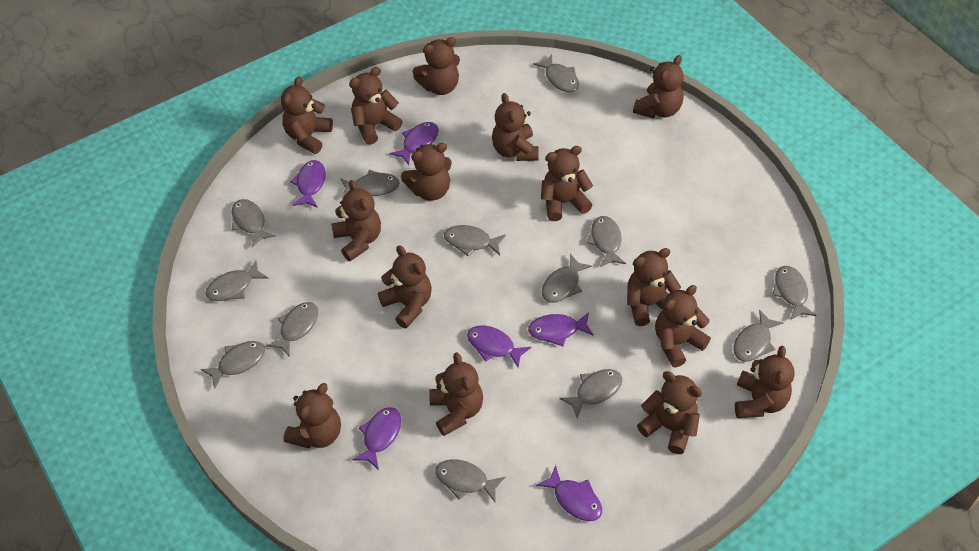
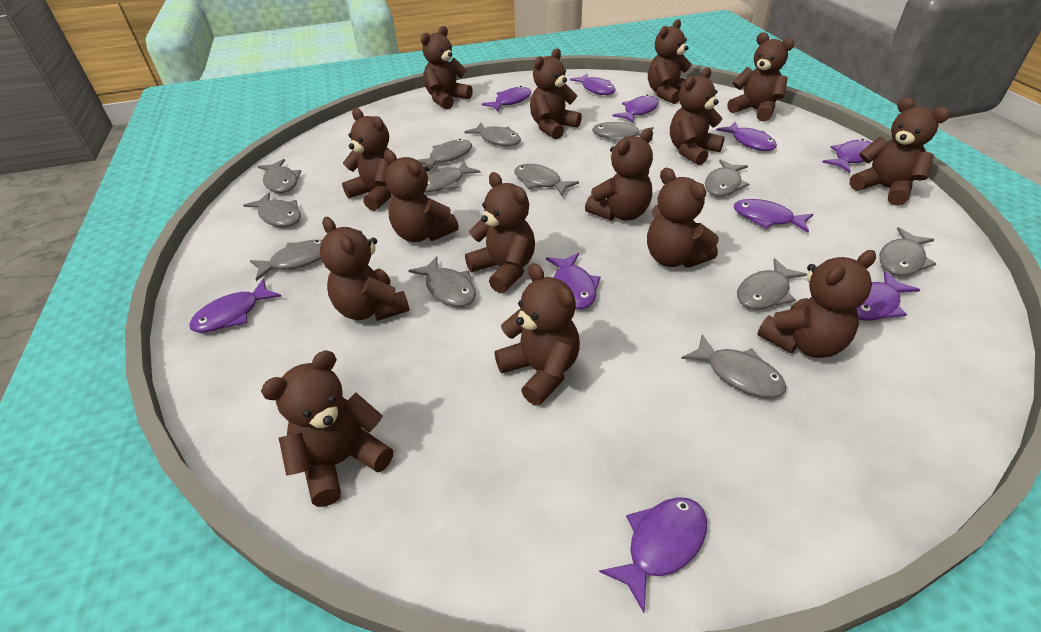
purple fish: [290,160,326,208] [352,407,401,470] [390,122,439,165] [467,325,531,368] [528,312,594,346] [536,465,602,521] = 6 -> [189,279,281,333] [482,86,531,112] [546,253,601,309] [570,74,616,95] [599,497,707,613] [612,95,659,123] [716,122,777,151] [734,199,813,233] [822,139,872,173] [856,271,920,321] = 10

